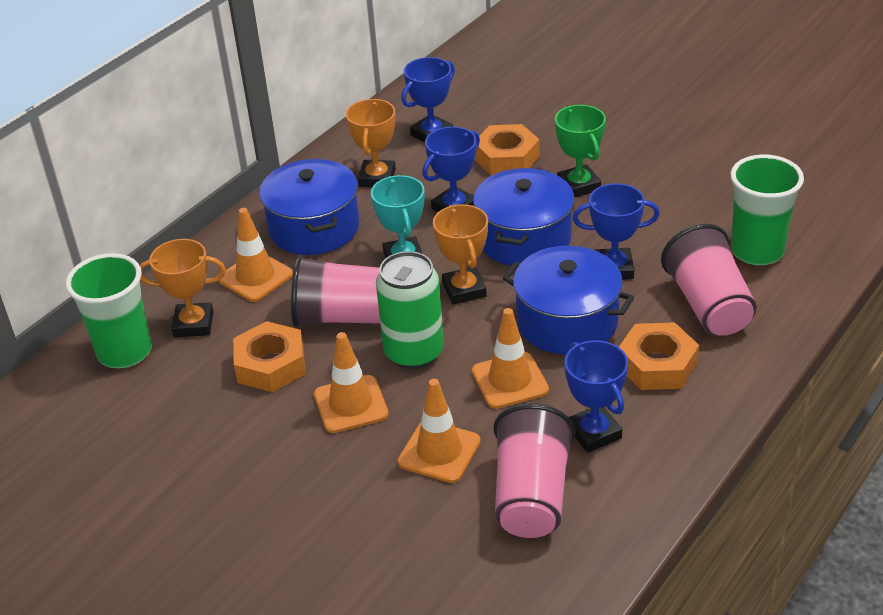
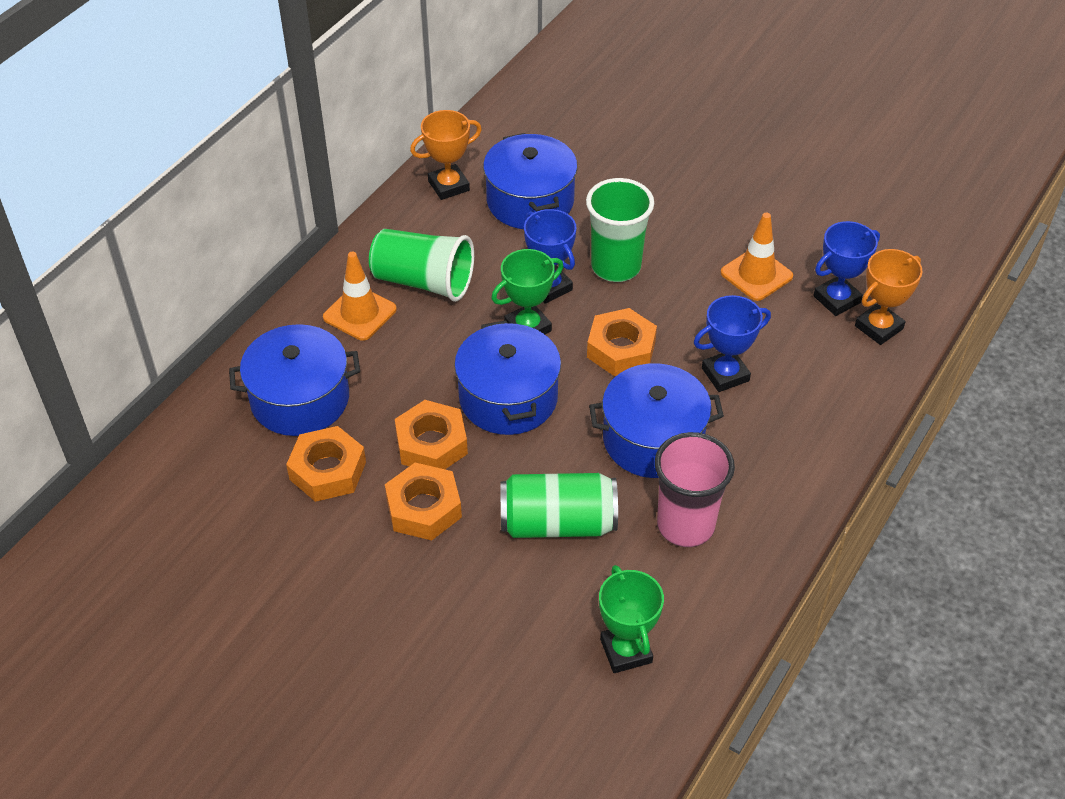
blue pot: [259,159,360,255] [473,168,575,266] [503,246,634,355] = 3 -> [229,324,360,436] [454,320,561,435] [483,133,578,229] [589,363,724,478] = 4
blue trophy: [401,57,455,143] [422,126,480,212] [565,340,628,453] [573,183,660,280] = 4 -> [524,209,577,304] [694,295,771,392] [813,221,880,316] = 3
green trophy: [555,105,606,198] = 1 -> [491,249,563,334] [599,565,664,673] = 2
orange nut: [233,321,306,392] [474,124,540,175] [619,322,699,390] = 3 -> [286,426,366,502] [385,462,462,541] [395,400,468,469] [587,308,657,376] = 4
orange traffic cone: [219,208,293,302] [314,332,389,433] [398,379,481,483] [472,308,549,409] = 4 -> [323,251,397,341] [721,213,793,301] = 2
orange trophy: [140,239,226,337] [346,99,396,187] [433,204,488,305] = 3 -> [410,110,482,200] [855,249,923,345] = 2
pink cup: [291,255,380,327] [494,403,575,538] [661,224,757,336] = 3 -> [655,432,735,547] = 1
turquoise trophy: [371,175,425,258] = 1 -> none = 0

